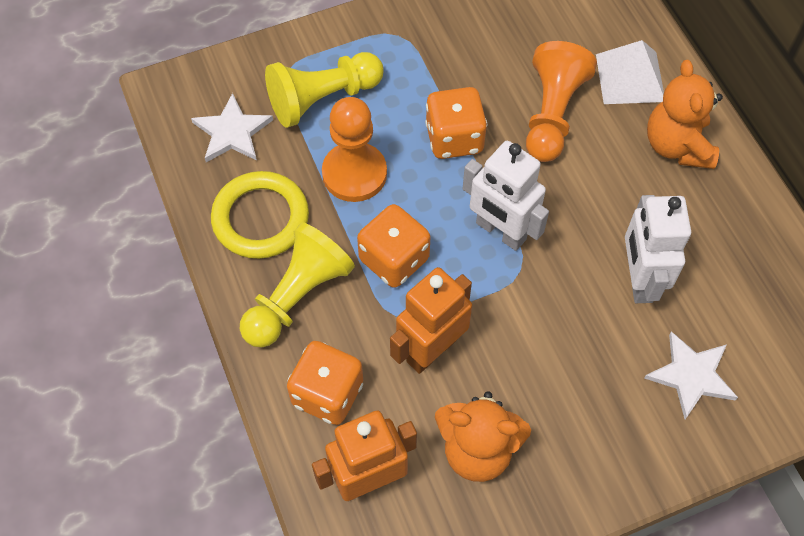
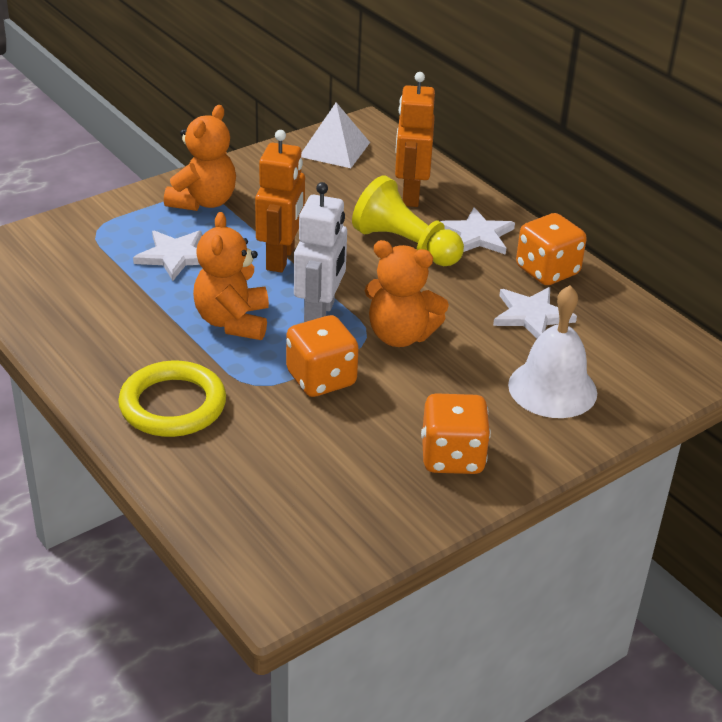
orange pawn: [322,97,387,202] [526,41,597,162] = 2 -> none = 0
orange teddy bear: [435,391,531,482] [647,60,723,169] = 2 -> [164,105,236,211] [193,212,269,340] [365,240,449,347] = 3
white bell: none = 0 -> [508,285,597,418] = 1
white robot: [463,141,549,251] [625,195,691,303] = 2 -> [294,182,347,322] = 1
white star: [191,93,273,162] [644,331,738,419] = 2 -> [133,231,202,281] [440,207,515,255] [493,287,577,338] = 3
yellow pawn: [240,223,355,348] [265,52,384,128] = 2 -> [352,176,464,266] = 1

